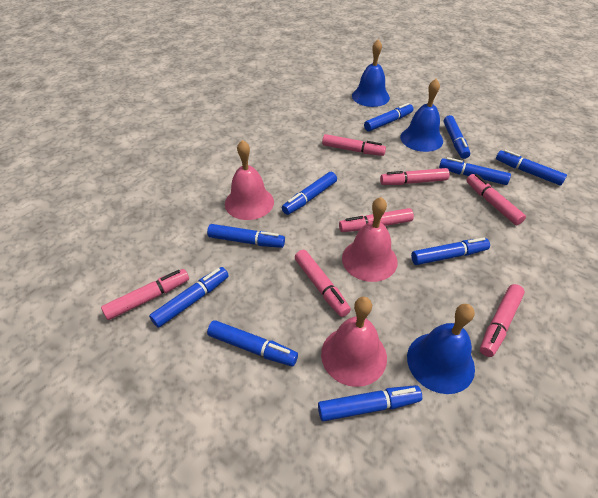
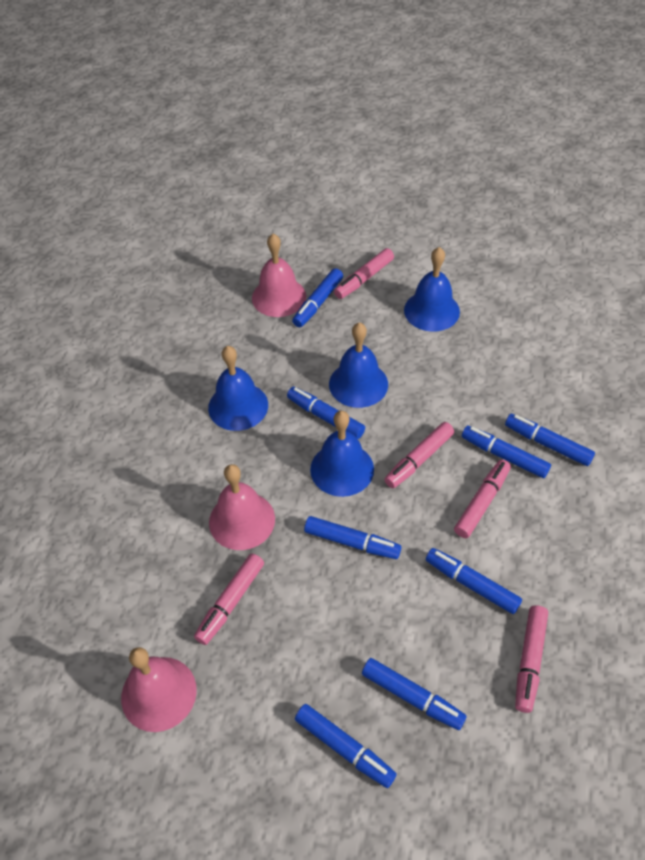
blue bell: [352,39,390,107] [400,79,443,152] [407,304,475,394] = 3 -> [208,346,268,431] [310,411,374,497] [329,322,388,408] [404,247,460,332] = 4
blue marker: [149,267,229,328] [207,224,285,248] [207,320,298,366] [282,172,337,215] [318,385,422,422] [364,103,413,132] [411,237,490,265] [439,157,511,185] [443,115,470,159] [496,150,567,185] = 10 -> [287,387,365,439] [292,268,343,327] [295,704,397,788] [304,516,401,559] [362,658,467,730] [426,548,522,614] [462,425,551,478] [505,414,595,466] = 8
pink marker: [101,269,189,320] [295,250,351,317] [322,134,386,156] [339,208,414,232] [380,168,450,185] [467,174,526,225] [480,284,525,357] = 7 -> [194,553,264,645] [334,248,394,299] [384,422,454,488] [454,460,511,538] [515,605,548,713] = 5

